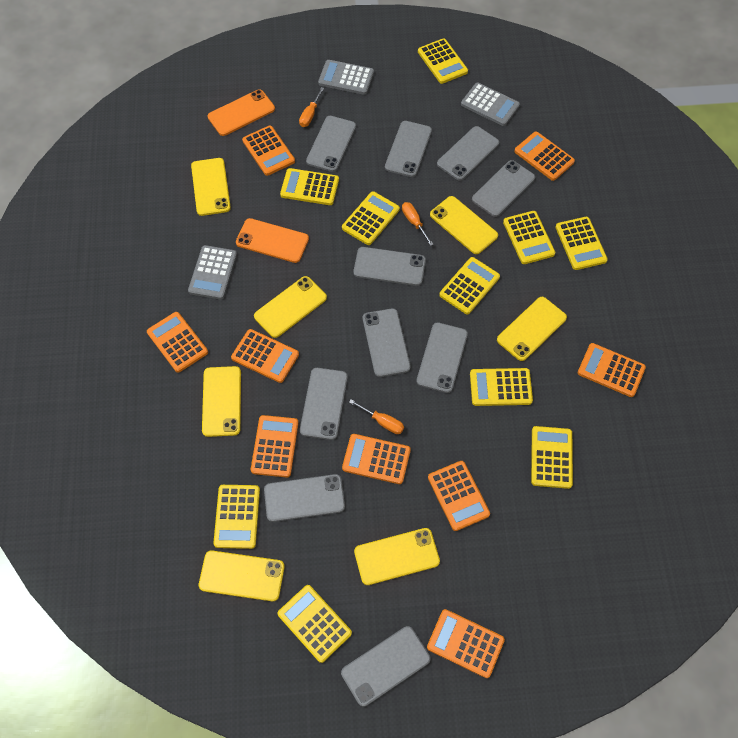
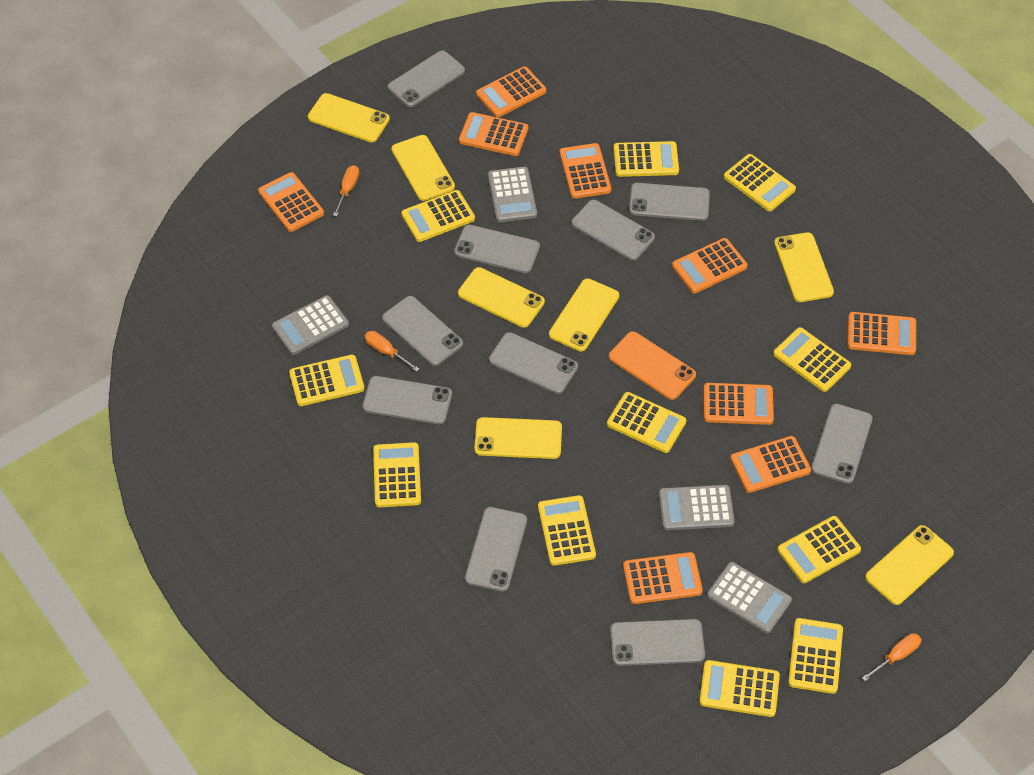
grey calculator: [188,245,237,299] [318,60,374,95] [461,83,520,126] = 3 -> [272,295,349,355] [488,167,537,222] [659,485,735,530] [707,562,792,634] = 4
orange phone: [208,89,275,136] [236,218,309,263] = 2 -> [609,331,696,400] = 1
yellow calculator: [213,485,260,549] [277,585,352,663] [280,168,339,205] [342,191,400,245] [418,38,468,84] [439,257,500,314] [470,368,533,406] [503,211,555,264] [531,426,573,489] [555,217,608,270] = 10 -> [289,354,364,406] [373,442,421,507] [401,190,475,242] [538,495,596,566] [607,392,686,453] [614,141,679,177] [699,660,780,717] [724,154,796,211] [773,327,851,392] [777,516,861,583] [788,618,843,694] = 11

